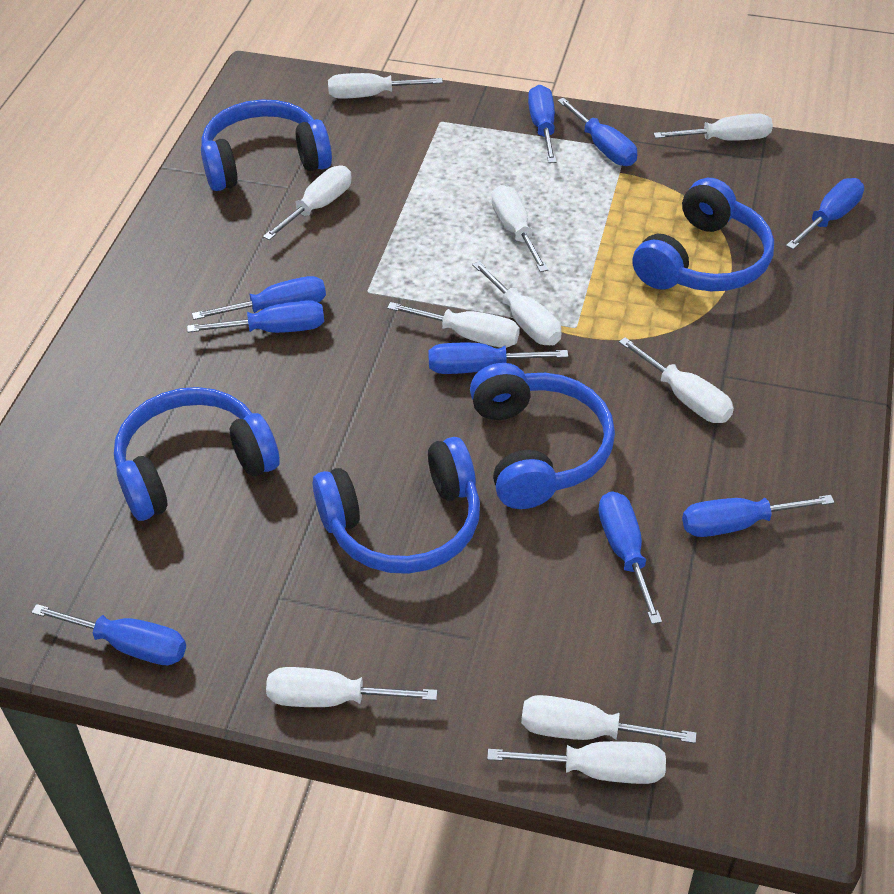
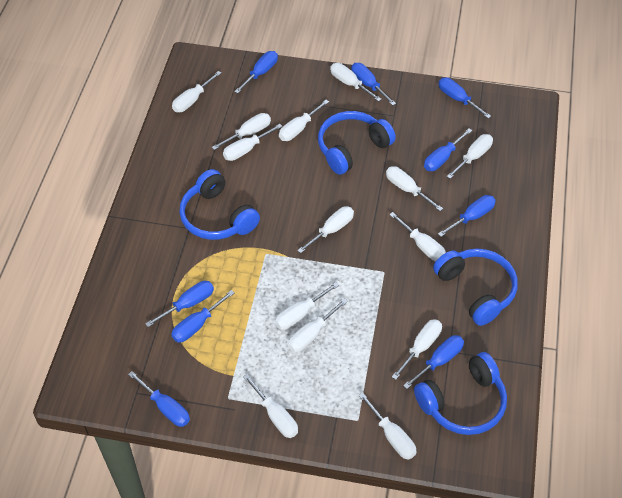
blue headphones: [114,387,280,521] [201,99,332,191] [313,437,480,574] [470,363,615,509] [632,178,774,291] = 5 -> [179,169,260,240] [318,111,396,175] [414,352,507,435] [433,249,518,326] = 4
white screwdriver: [263,166,352,240] [266,667,437,707] [328,73,443,99] [387,302,520,348] [472,261,562,345] [487,741,666,784] [491,185,548,272] [521,695,697,743] [619,337,734,423] [654,113,773,141] = 10 -> [172,71,221,112] [212,113,271,150] [223,124,283,161] [243,374,298,438] [275,282,339,330] [279,100,329,141] [288,299,347,352] [297,206,354,253] [330,63,382,102] [359,393,417,460] [386,166,443,211] [389,212,446,261] [392,319,442,380] [447,134,493,179] = 14

